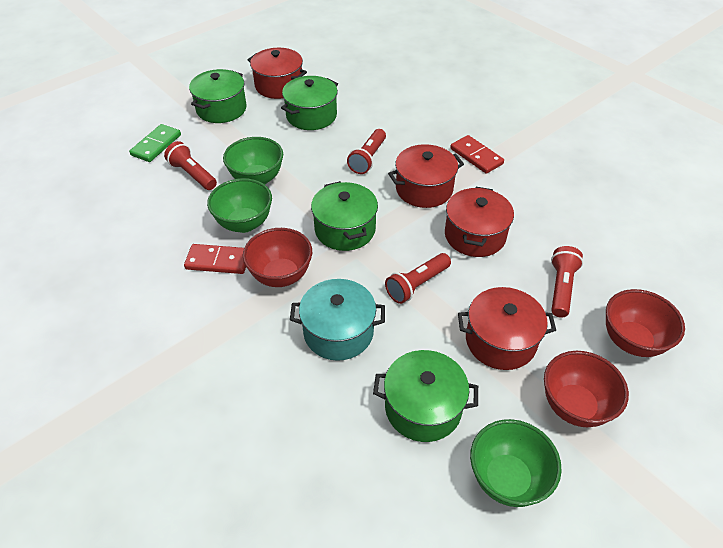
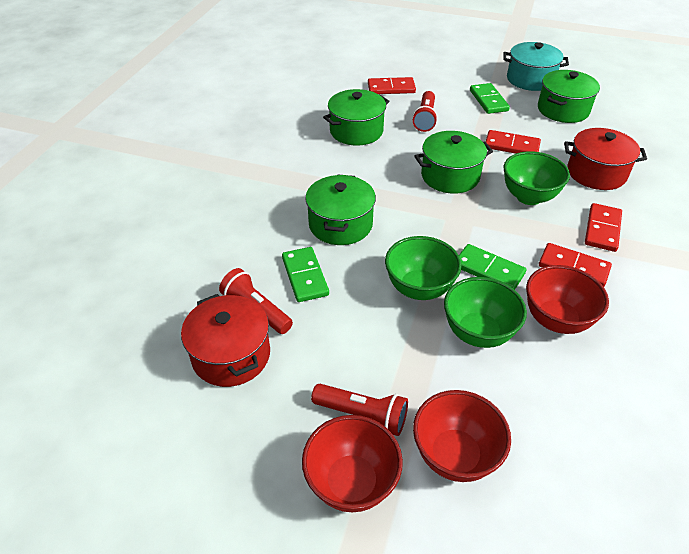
green domino: [129,124,181,162] = 1 -> [282,247,329,302] [459,244,526,290] [470,83,510,114] = 3
red domino: [184,244,246,274] [450,135,504,174] = 2 -> [368,77,416,94] [486,130,541,154] [539,243,612,287] [585,203,622,252] = 4
red flashlight: [164,141,217,190] [347,129,386,174] [385,253,451,304] [551,246,583,318] = 4 -> [219,268,293,334] [311,384,408,436] [412,91,438,132] = 3
red pot: [248,48,307,99] [388,144,464,208] [445,187,514,257] [458,287,556,370] = 4 -> [181,294,270,387] [564,128,647,190] = 2

